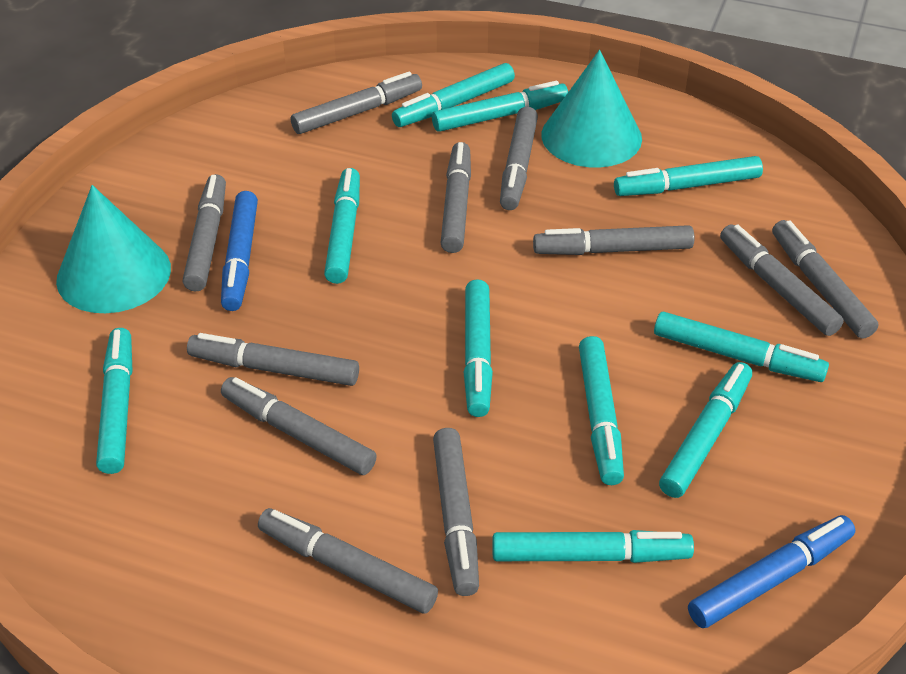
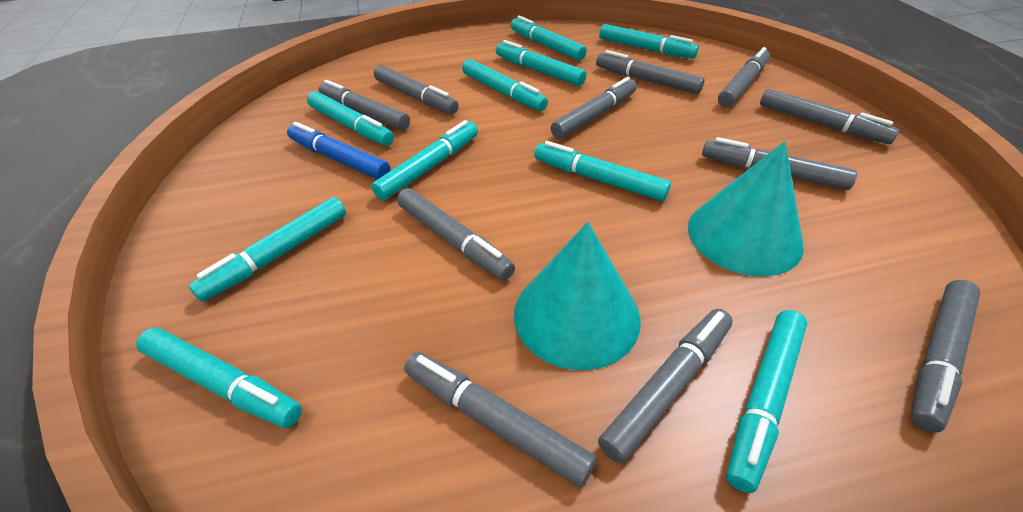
blue marker: [221,191,258,311] [688,515,855,628] = 2 -> [287,122,391,179] = 1

